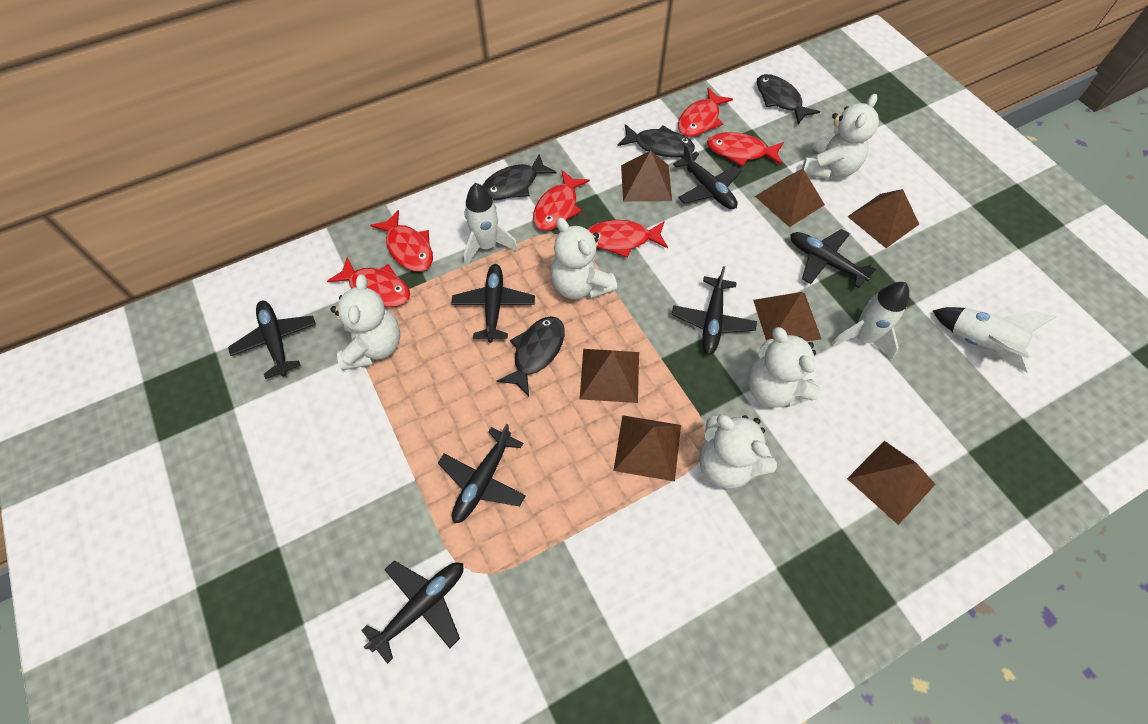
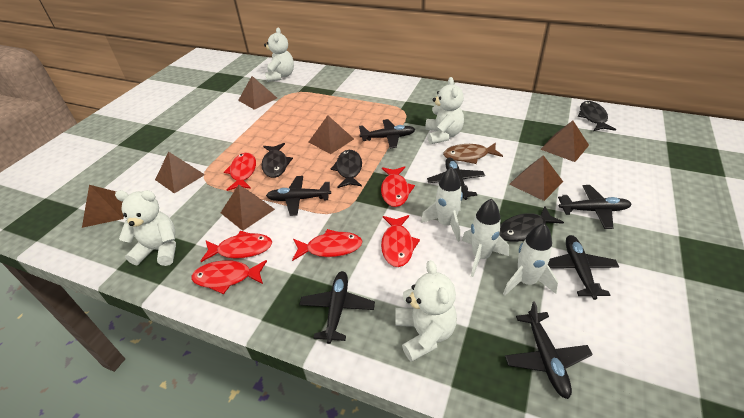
brown fish: none = 0 -> [443,143,503,164] = 1
white teddy bear: [330,275,400,370] [551,218,617,299] [699,415,777,489] [748,327,821,408] [802,94,879,179] = 5 -> [115,190,176,266] [264,27,294,82] [395,260,457,362] [425,77,464,144] = 4

